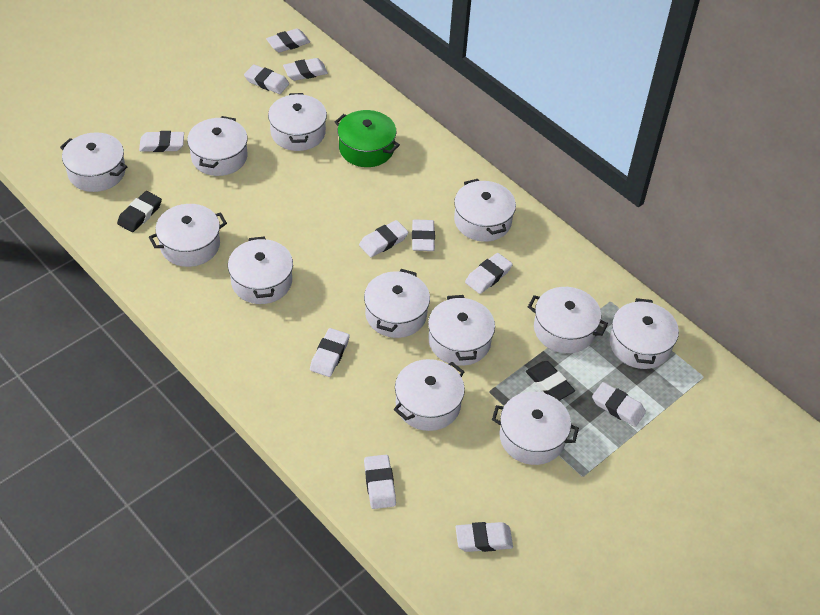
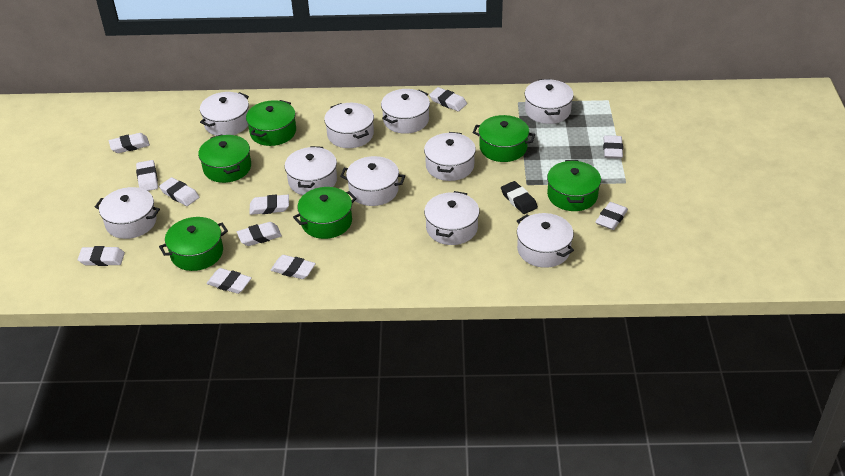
black eraser: [117,191,162,232] [526,361,575,401] = 2 -> [501,181,538,214] = 1
green pot: [335,110,400,167] = 1 -> [159,217,228,271] [198,135,251,183] [246,100,296,146] [293,187,357,239] [473,115,535,162] [547,160,601,211] = 6
white pot: [60,132,127,192] [149,204,227,267] [187,116,248,176] [228,236,293,304] [268,93,327,151] [364,269,430,338] [394,359,465,431] [428,295,495,366] [454,179,516,242] [492,392,579,465] [528,287,608,353] [610,298,679,369] = 12 -> [95,187,160,239] [200,92,249,136] [285,146,337,195] [324,103,374,148] [340,156,405,206] [381,89,430,134] [424,132,476,181] [424,191,480,245] [517,213,574,268] [525,79,574,124] = 10

